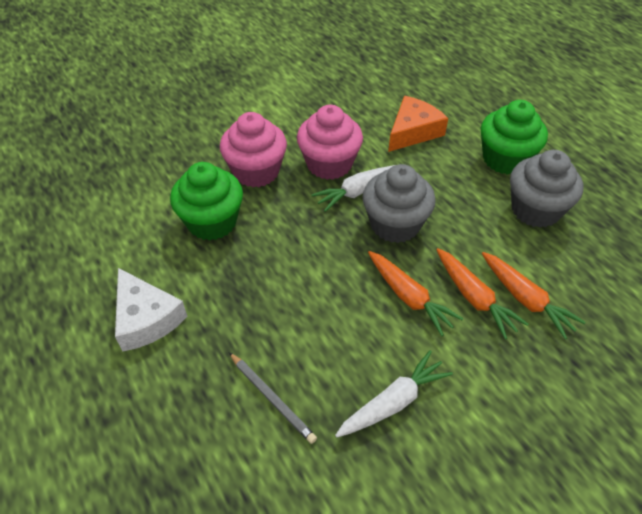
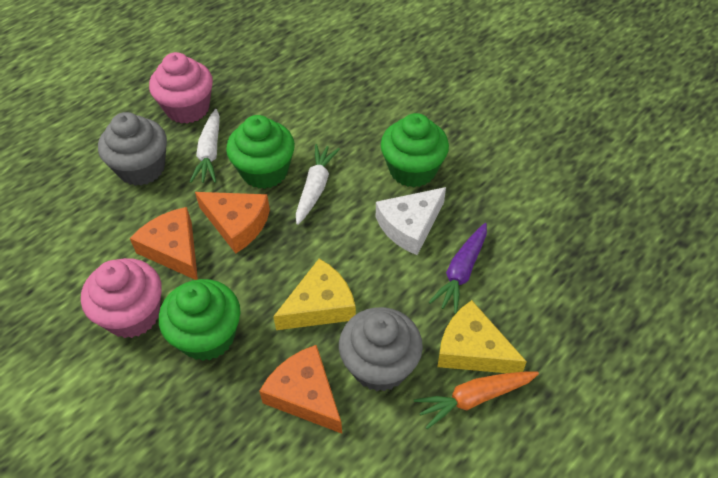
green cupcake: [170,162,243,241] [481,100,548,175] = 2 -> [159,279,241,361] [226,115,295,189] [381,113,449,187] = 3
grey pencil: [229,352,317,444] = 1 -> none = 0
orange carrot: [368,251,464,336] [436,248,528,339] [482,252,586,339] = 3 -> [414,372,539,429] = 1
orange cheese: [388,96,448,152] = 1 -> [130,207,198,280] [195,192,270,254] [259,345,342,434] = 3
purple carrot: none = 0 -> [429,223,487,314] = 1
yellow cheese: none = 0 -> [273,259,356,330] [437,300,527,373] = 2

